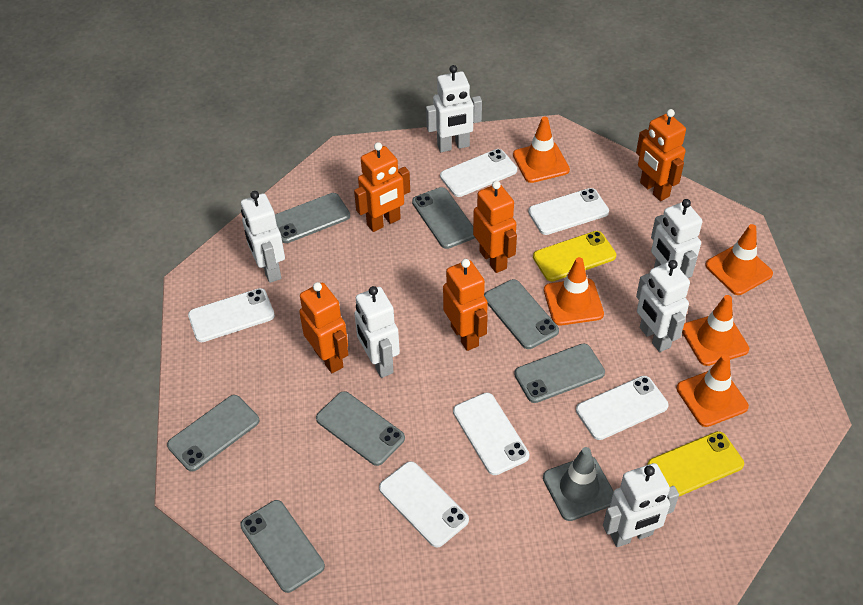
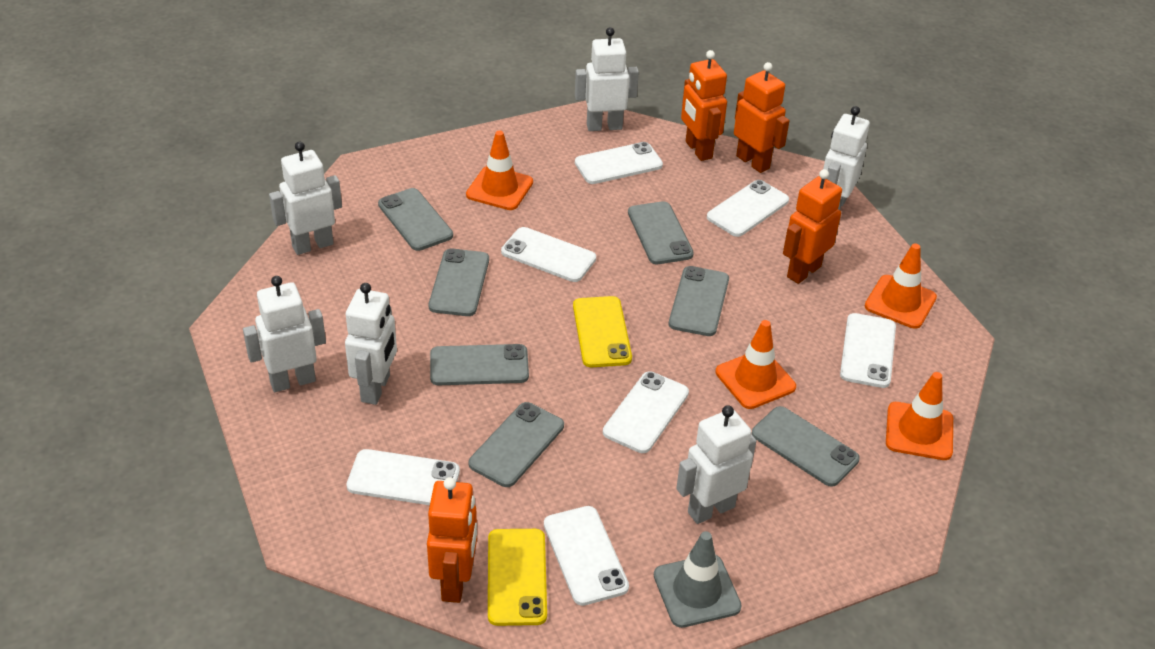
orange robot: [299,282,349,373] [354,142,410,232] [443,259,488,351] [473,181,517,273] [636,109,686,201] = 5 -> [427,477,477,603] [681,50,727,161] [734,62,790,173] [783,169,842,284] = 4
orange traffic cone: [513,117,570,183] [544,257,604,325] [677,354,749,427] [682,295,749,366] [705,224,773,295] = 5 -> [466,131,533,210] [715,320,796,409] [865,243,937,329] [886,372,953,460] = 4
white phone: [188,288,275,342] [379,461,469,548] [440,149,517,197] [453,393,529,475] [528,188,609,235] [576,376,668,440] = 6 -> [347,449,460,505] [501,227,596,282] [544,506,629,606] [575,142,663,184] [603,371,689,453] [707,180,789,237] [840,313,896,388] = 7

